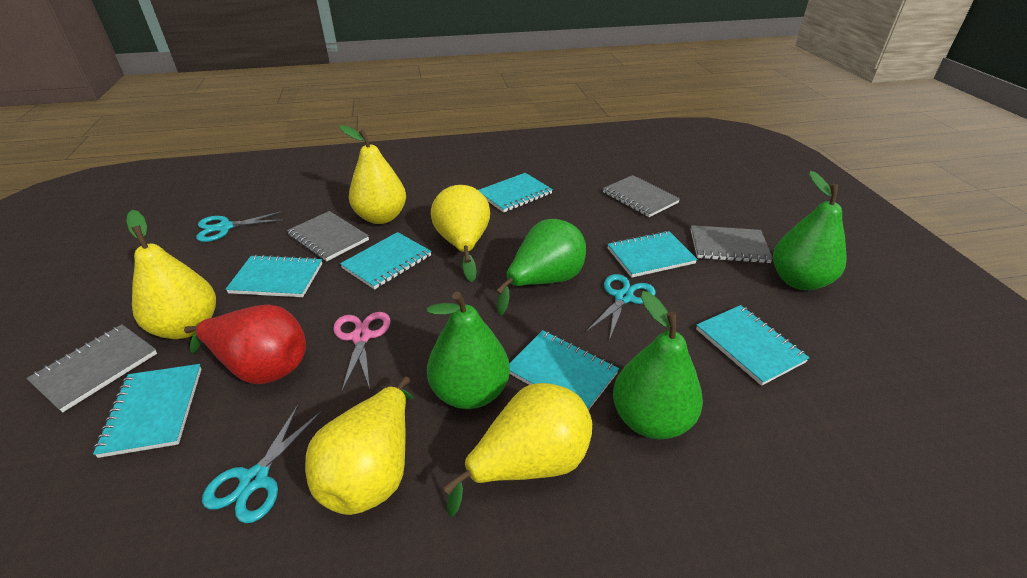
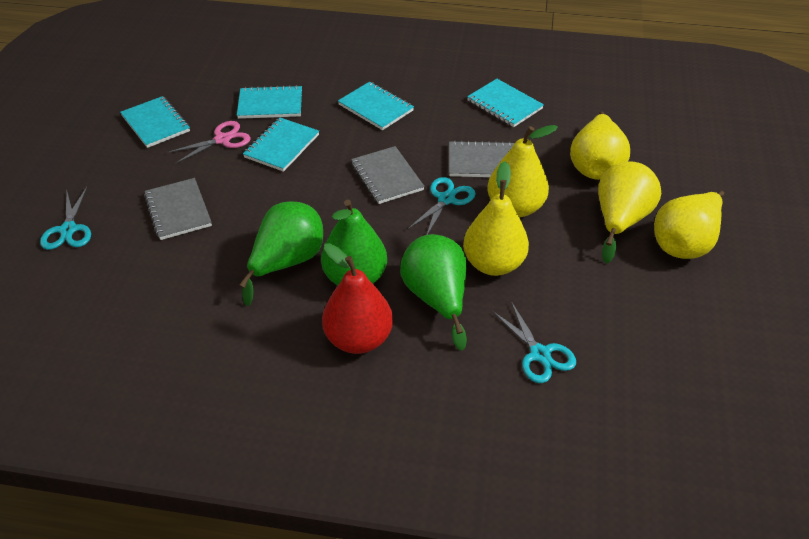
green pear: [427,292,510,409] [496,219,586,315] [613,291,703,439] [773,171,847,290] = 4 -> [240,201,323,306] [321,200,387,285] [400,234,467,351] = 3
grey notebook: [26,324,157,412] [287,211,369,261] [603,175,680,217] [691,225,773,263] = 4 -> [144,178,212,240] [351,146,425,204] [449,140,515,177] = 3
turquoise notebook: [93,364,202,458] [225,255,322,297] [340,232,431,290] [478,173,553,213] [509,330,619,410] [607,231,698,278] [696,305,810,386] = 7 -> [120,96,190,148] [237,85,302,119] [243,117,319,172] [338,82,414,130] [467,79,544,127] = 5

